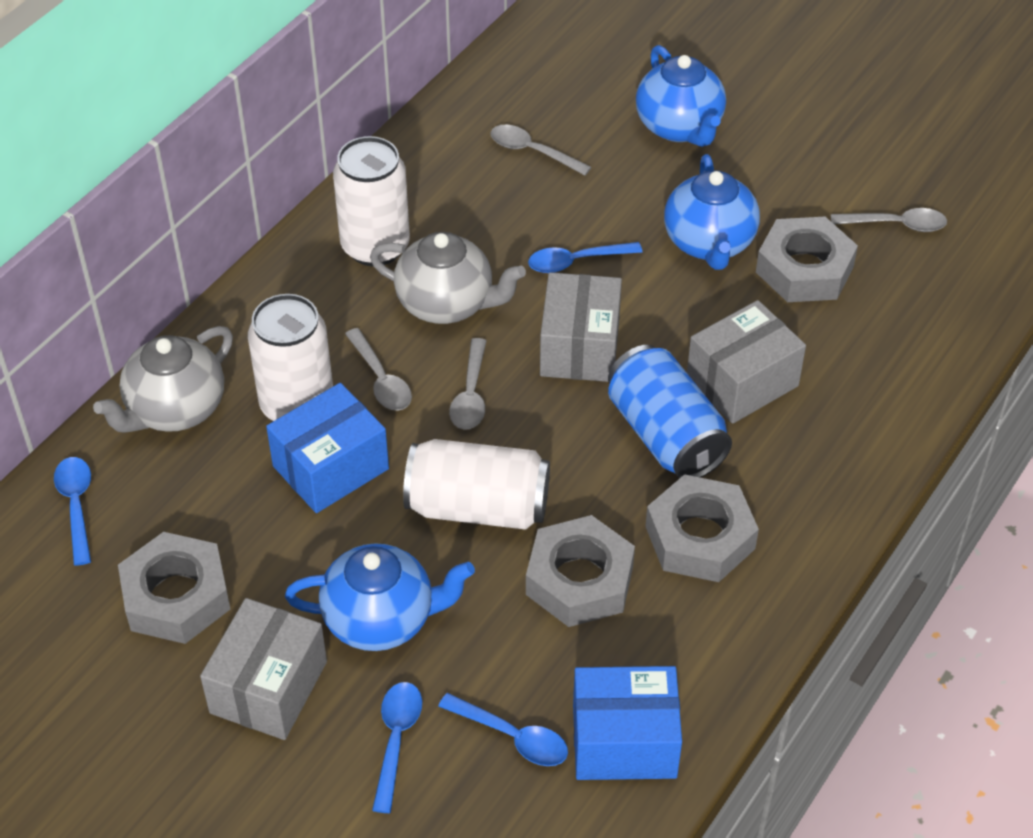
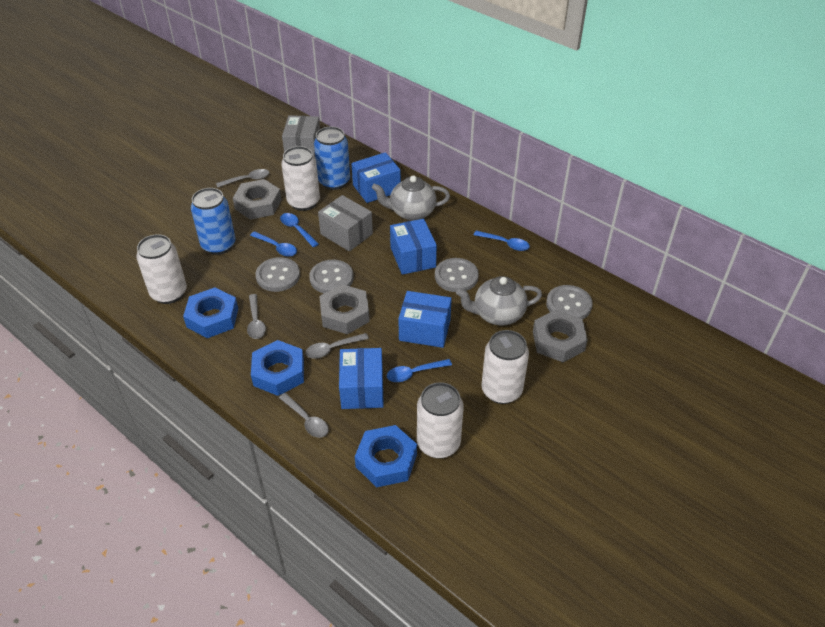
blue box: [266,383,389,513] [573,666,682,780] = 2 -> [339,348,384,409] [351,152,401,203] [390,219,437,275] [398,291,452,348] = 4
blue can: [608,345,732,479] = 1 -> [191,188,235,255] [314,127,350,190] = 2
blue nut: none = 0 -> [183,287,238,338] [251,340,304,396] [355,425,417,487] = 3
blue teapot: [285,544,475,651] [636,45,726,147] [664,154,760,270] = 3 -> none = 0
grey box: [200,598,327,740] [540,272,622,382] [687,300,806,424] = 3 -> [282,115,320,157] [318,195,373,251] = 2
grey button: none = 0 -> [256,257,300,292] [309,260,354,293] [435,258,479,292] [546,285,593,319] = 4
grey nut: [118,532,230,644] [526,515,635,627] [645,474,759,582] [756,217,858,302] = 4 -> [233,179,281,220] [319,284,370,334] [533,310,588,362] = 3
white can: [248,294,333,421] [333,136,410,267] [403,439,550,530] = 3 -> [136,234,187,304] [281,146,320,211] [417,382,464,459] [481,330,529,404] = 4

